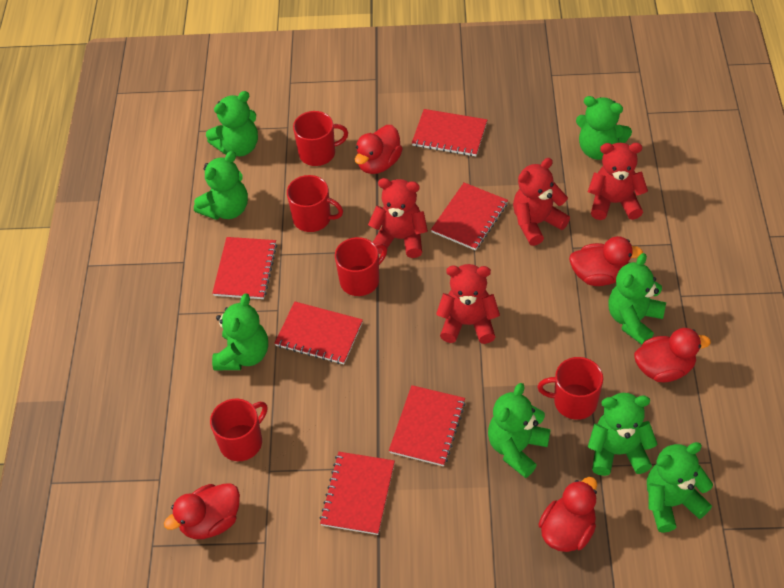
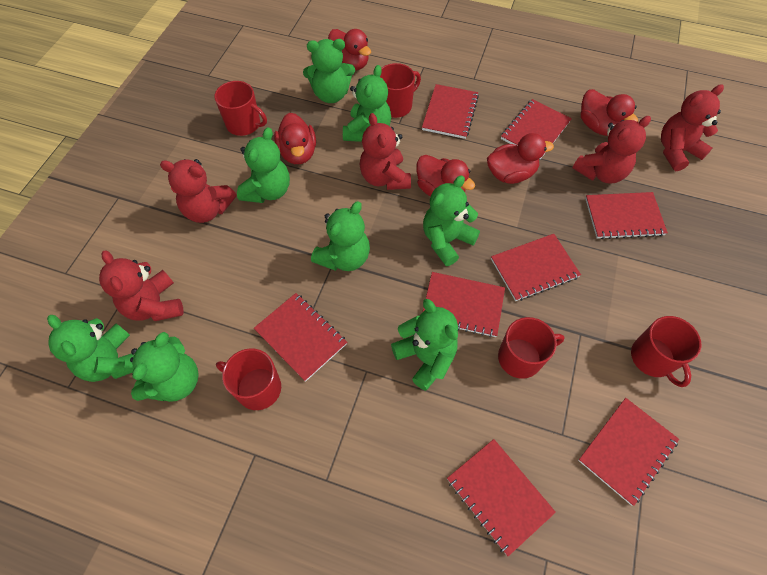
red notebook: [212,237,277,299] [274,302,363,364] [320,452,395,535] [389,385,466,466] [412,109,487,156] [431,182,508,251] = 6 -> [254,293,347,382] [422,84,479,139] [423,272,505,337] [447,439,556,556] [491,234,581,301] [501,99,572,159] [578,398,679,506] [585,192,668,239] = 8
red teddy bear: [368,178,428,258] [436,264,500,344] [513,158,570,246] [588,143,648,220] = 4 -> [99,250,184,321] [160,159,236,223] [360,113,411,190] [572,116,651,184] [661,84,724,171] = 5

